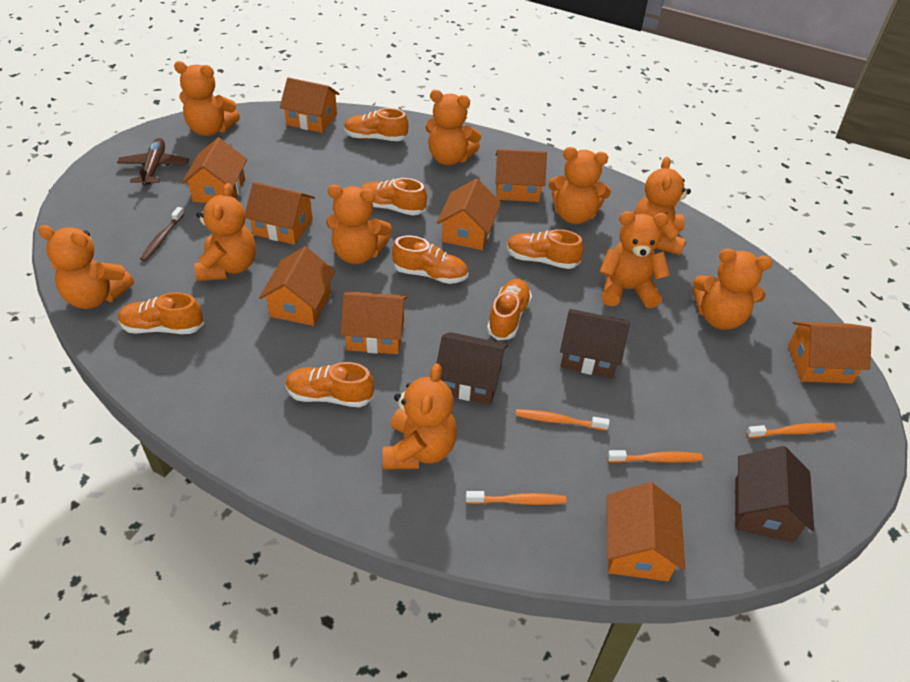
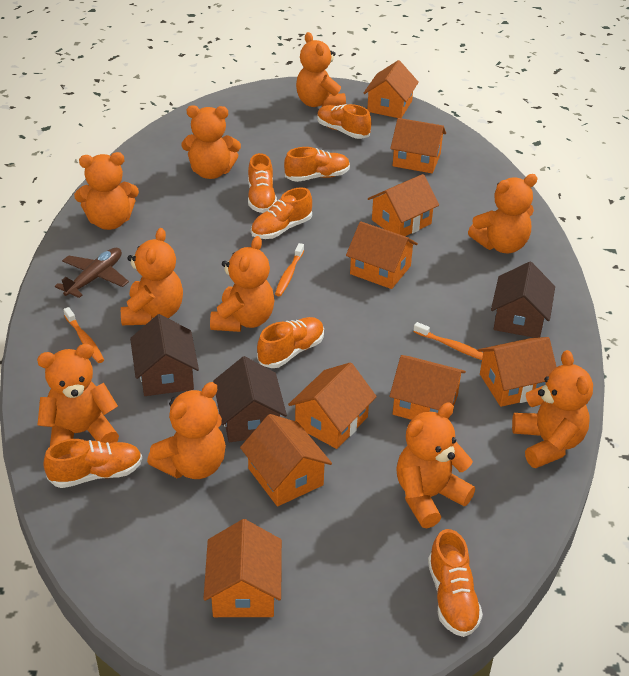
brown toothbrush: [140,207,184,262] = 1 -> none = 0
orange toothbrush: [466,491,567,505] [515,409,610,431] [607,450,703,463] [746,423,836,438] = 4 -> [63,307,104,363] [275,243,304,296] [413,322,483,360] = 3

